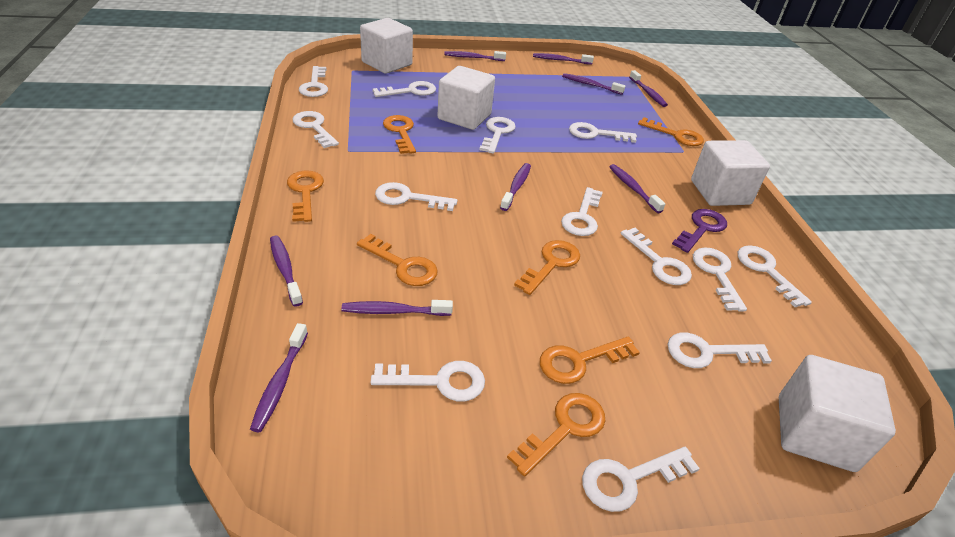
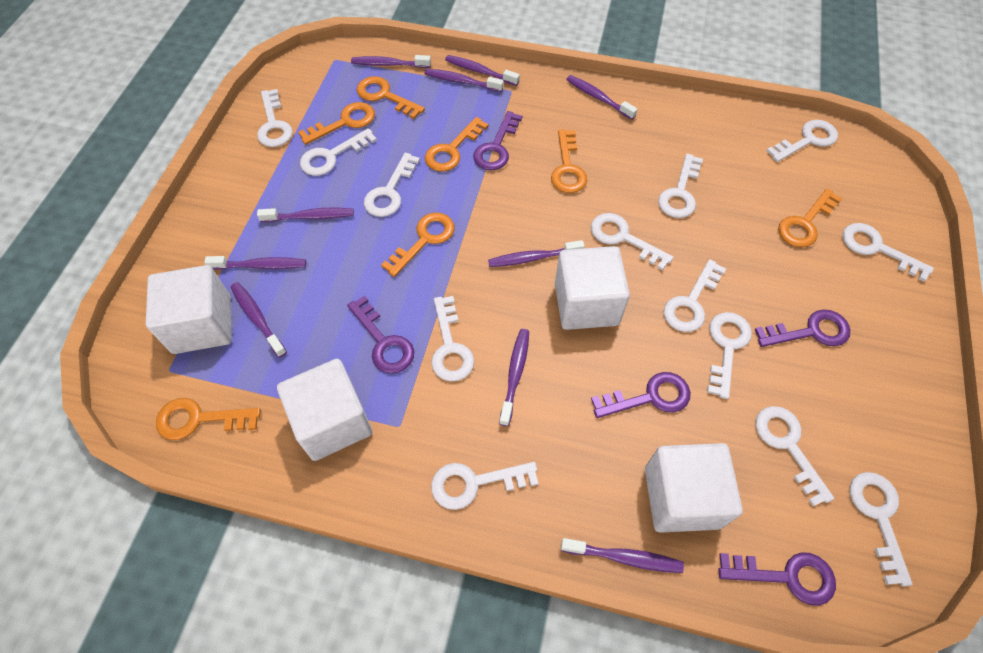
purple key: [672,209,727,253] = 1 -> [347,296,414,374] [473,111,522,171] [591,372,691,418] [718,552,836,606] [755,309,850,347] = 5
purple toothbrush: [250,323,308,432] [270,236,303,307] [341,300,453,316] [444,51,506,61] [500,163,531,211] [533,53,594,65] [562,73,625,95] [609,164,665,213] [629,70,668,107] = 9 -> [204,256,306,270] [231,282,287,358] [257,208,354,222] [351,55,431,68] [424,69,504,92] [445,55,520,86] [488,240,585,267] [499,329,529,426] [561,538,684,573] [566,75,637,120] = 10

